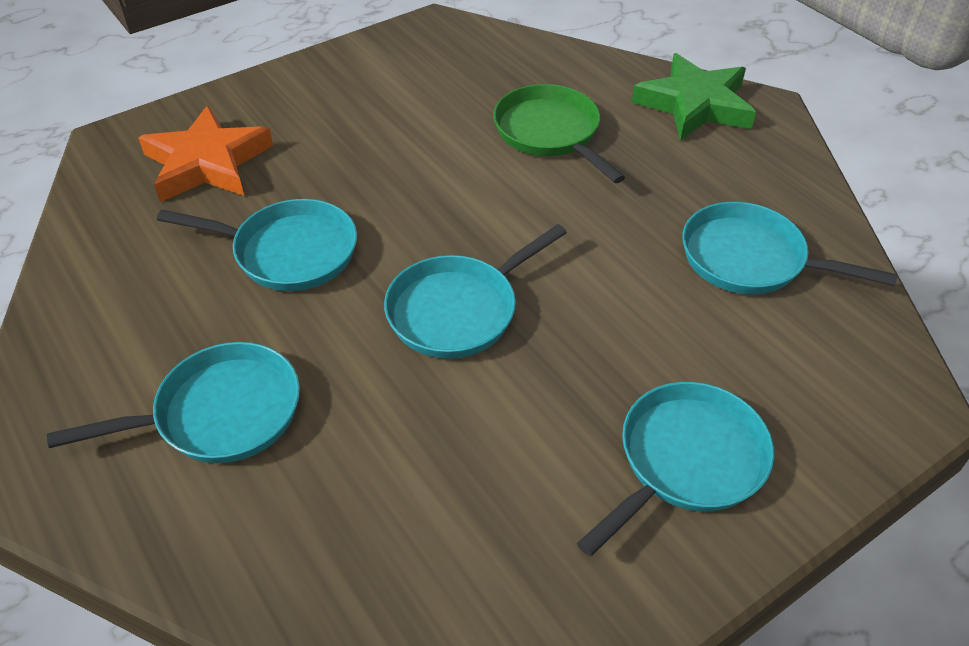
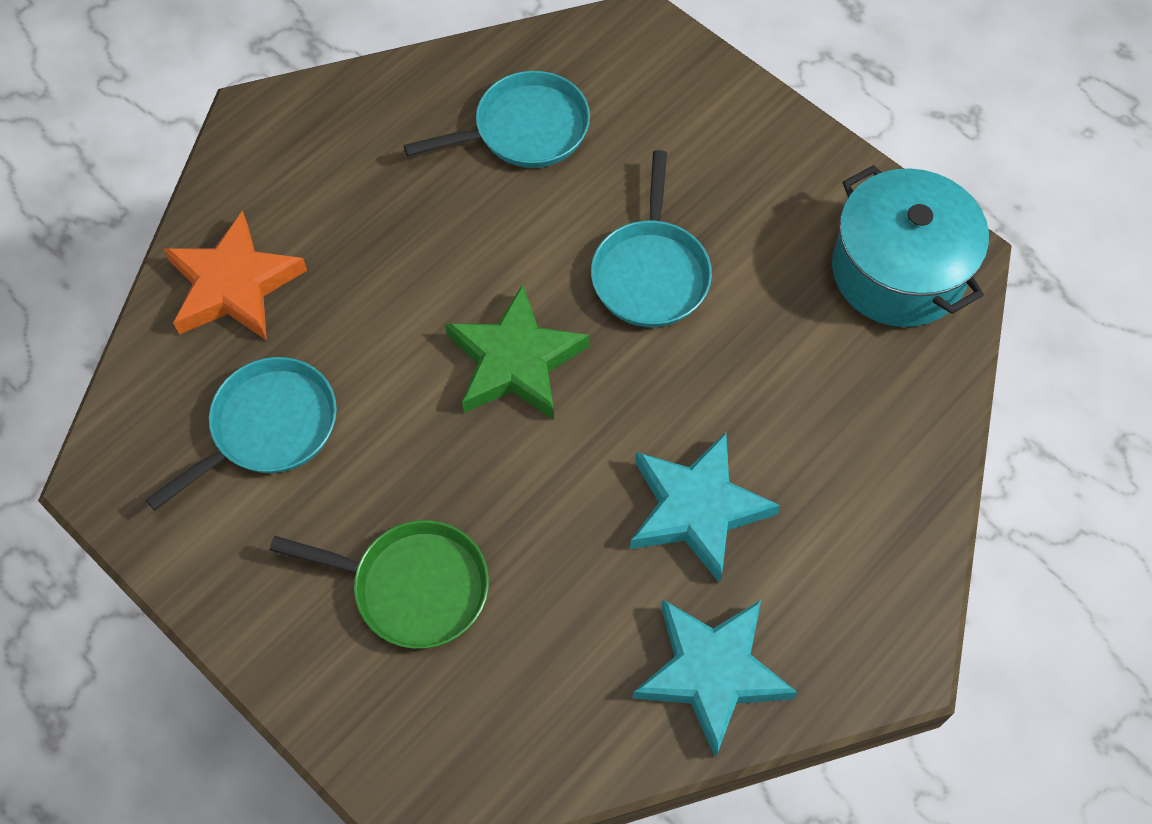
turquoise pan: [47,342,300,463] [157,199,357,291] [384,224,567,358] [577,382,774,557] [682,202,898,294] = 5 -> [146,357,337,511] [404,71,590,168] [591,150,712,327] = 3
turquoise pot: none = 0 -> [832,165,989,327] = 1
turquoise star: none = 0 -> [630,432,780,583] [632,600,798,758] = 2

